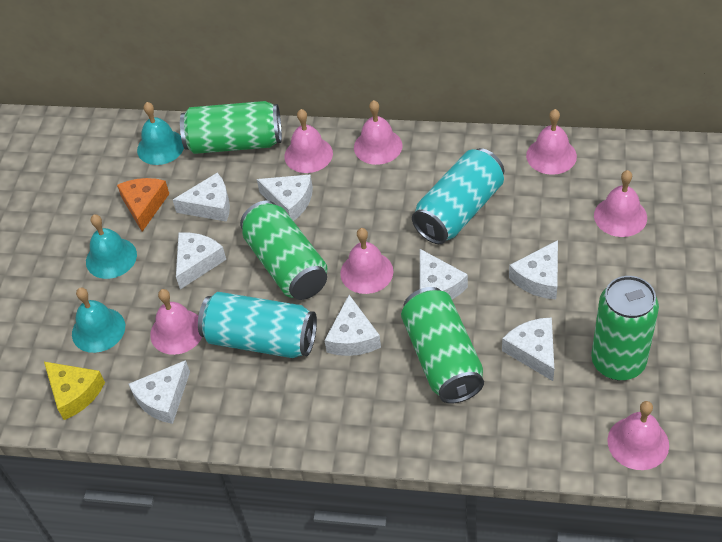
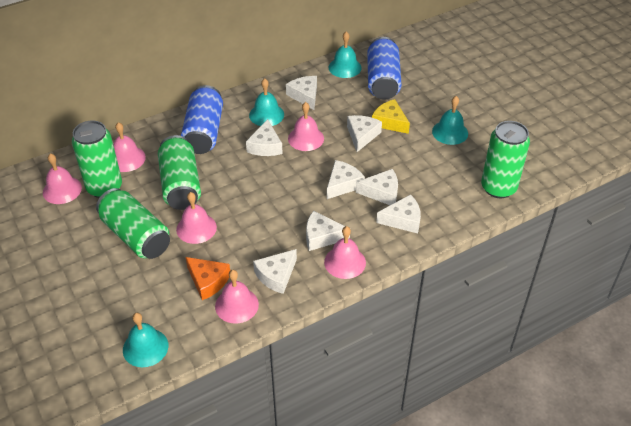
blue can: none = 0 -> [181,85,223,154] [367,37,402,100] = 2
pink bell: [150,289,202,355] [284,109,333,173] [340,228,394,294] [354,100,402,165] [526,109,577,175] [594,170,647,237] [607,401,669,470] = 7 -> [43,153,82,204] [113,122,146,172] [176,192,217,244] [215,270,259,323] [288,102,324,151] [324,226,366,279] = 6
turquoise bell: [72,287,125,353] [86,214,137,279] [137,102,184,165] = 3 -> [123,313,168,367] [249,78,284,126] [329,31,362,78] [432,96,468,145] = 4
turquoise can: [198,292,317,358] [412,148,504,244] = 2 -> none = 0

